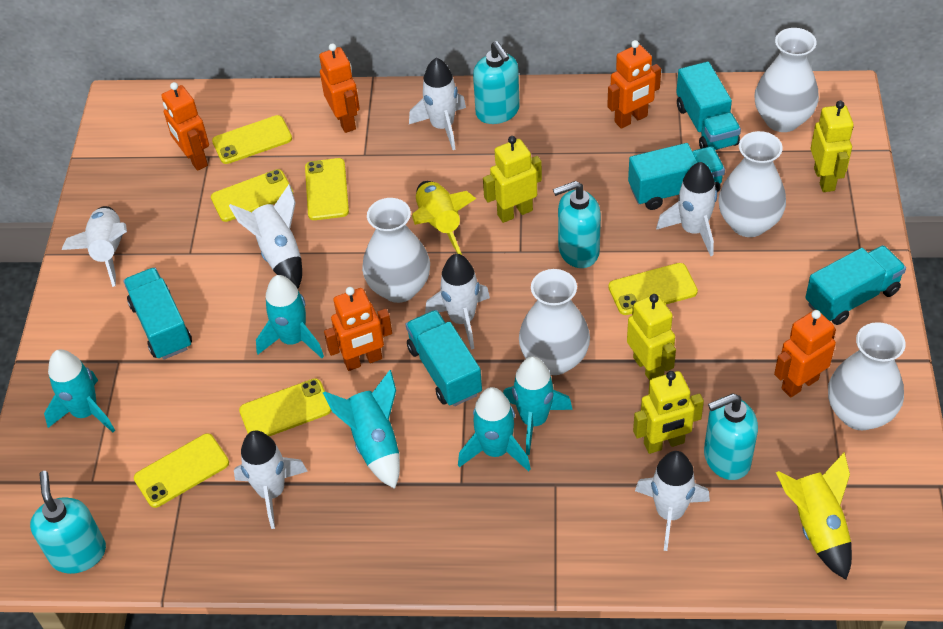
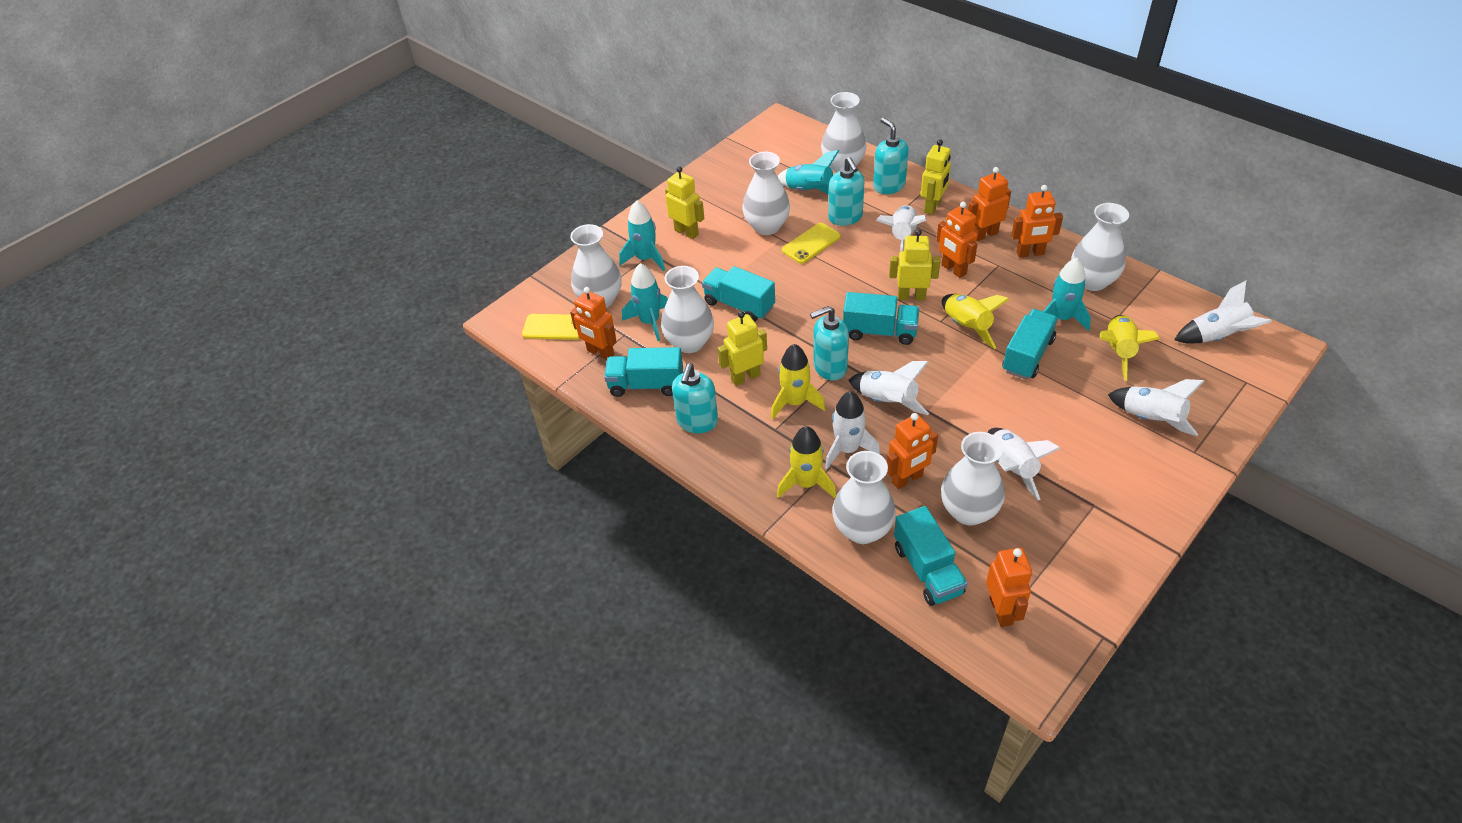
orange robot: [162,82,209,171] [319,43,360,133] [324,287,392,371] [607,40,661,129] [774,310,836,397] = 5 -> [570,287,617,360] [887,413,938,489] [936,202,977,278] [968,167,1011,241] [986,548,1032,627] [1011,185,1063,258] = 6
turquoise rocket: [44,349,115,433] [256,275,324,358] [323,370,400,489] [458,387,531,471] [503,356,573,455] = 5 -> [619,201,665,271] [622,263,668,341] [777,150,839,195] [1043,258,1091,331] = 4
white rocket: [62,206,127,287] [229,184,302,289] [234,431,308,529] [409,58,466,150] [425,254,490,350] [635,451,710,551] [656,162,717,256] = 7 -> [825,391,880,469] [848,361,929,415] [876,205,926,252] [988,428,1061,500] [1108,379,1204,436] [1174,281,1272,344] = 6
white vase: [362,198,430,303] [519,269,590,375] [719,131,786,237] [754,28,819,132] [828,322,906,430] = 5 -> [570,224,622,308] [661,266,714,353] [742,152,790,235] [821,92,866,172] [832,451,896,544] [941,432,1005,526] [1071,203,1129,291] = 7
yellow phone: [134,433,229,508] [211,169,294,222] [212,115,292,164] [239,378,332,436] [305,158,349,220] [608,263,698,315] = 6 -> [522,314,580,340] [782,223,841,264] = 2
yellow rocket: [412,181,476,255] [776,452,852,579] = 2 -> [771,344,825,419] [777,426,836,498] [942,293,1009,349] [1100,315,1160,381] = 4

